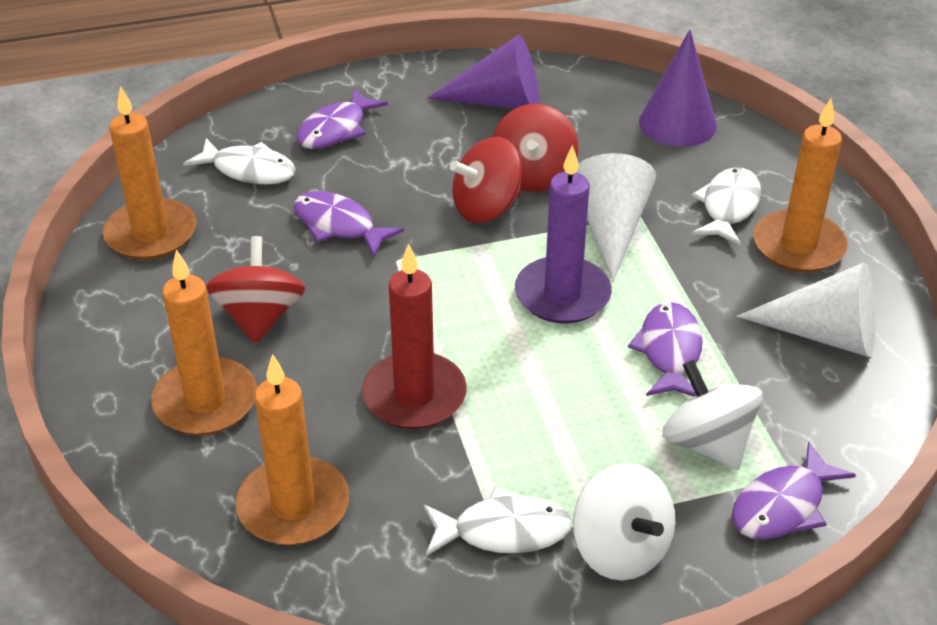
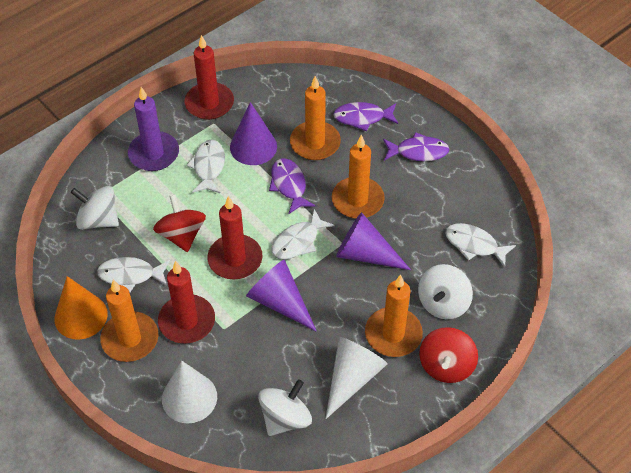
orange cone: none = 0 -> [54,276,108,340] = 1
purple cone: [427,35,539,109] [639,29,717,147] = 2 -> [230,102,277,165] [246,260,317,332] [336,212,411,270] = 3
purple fish: [294,191,404,257] [296,88,388,149] [628,302,703,397] [732,441,856,540] = 4 -> [269,158,315,214] [333,102,398,131] [383,132,449,161] = 3
red candle: [362,244,467,429] = 1 -> [158,261,215,344] [184,35,234,120] [207,196,263,280] = 3
red spinning top: [206,236,305,344] [450,137,522,223] [493,104,578,192] = 3 -> [153,195,206,252] [419,327,478,383] = 2
white fish: [183,138,296,185] [424,486,572,556] [692,167,761,246] = 3 -> [97,257,170,293] [186,140,225,193] [272,209,334,260] [445,223,516,267] = 4
white spinning top: [573,463,675,581] [662,360,763,470] = 2 -> [71,186,119,230] [258,379,312,436] [418,264,473,319] = 3

